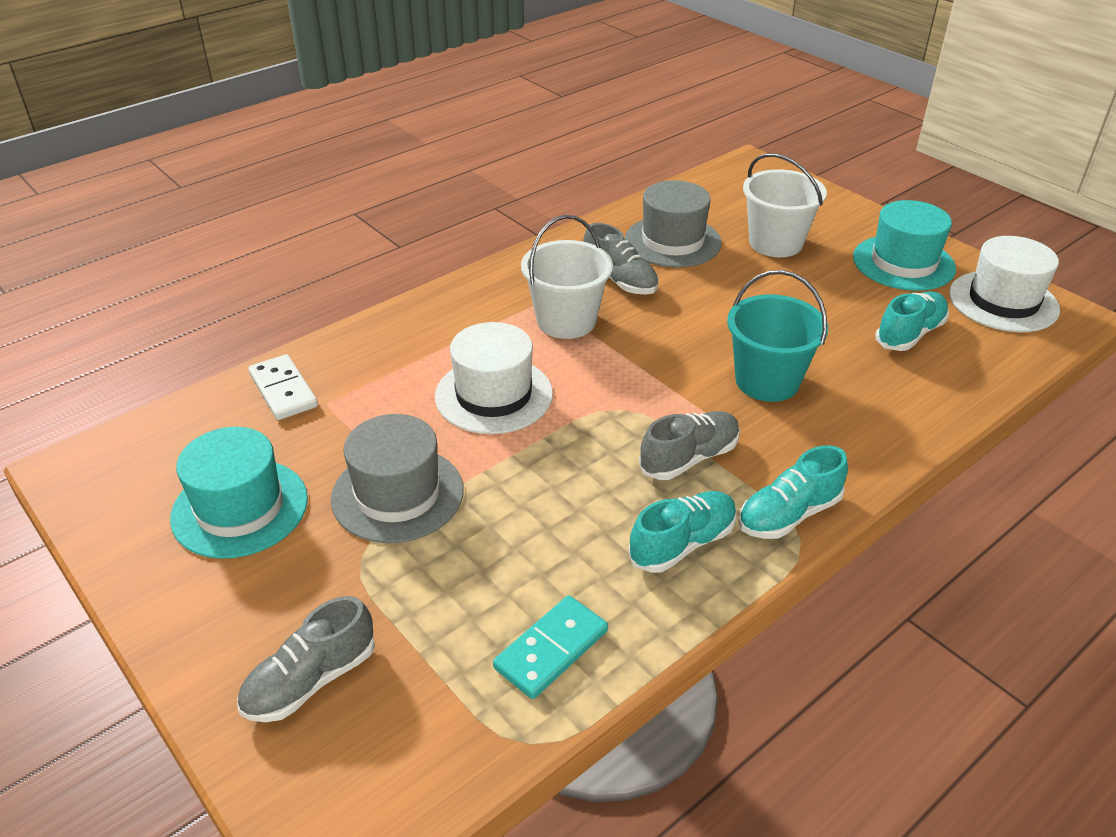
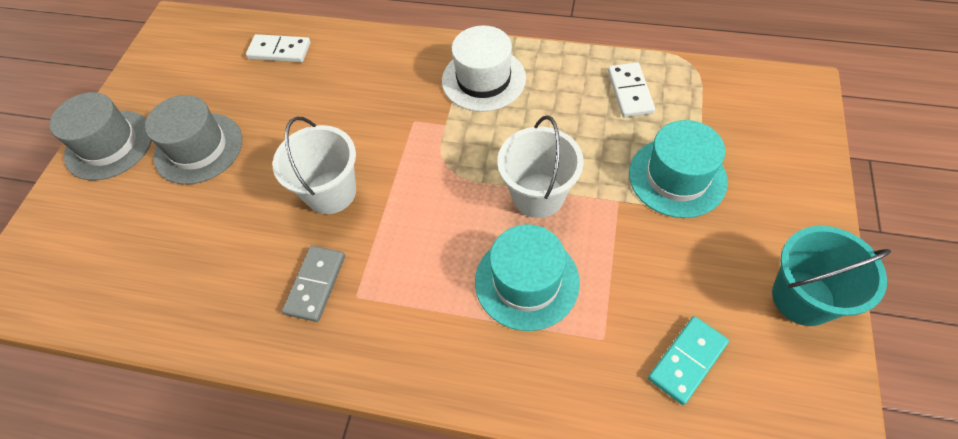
grey domino: none = 0 -> [282,246,345,322] = 1
grey shoe: [237,596,375,722] [583,223,659,295] [639,411,740,480] = 3 -> none = 0
turquoise shoe: [628,491,737,573] [738,445,848,539] [875,292,949,351] = 3 -> none = 0
white domino: [248,354,318,420] = 1 -> [246,34,310,62] [608,62,655,117] = 2
white hat: [435,322,553,434] [949,236,1060,332] = 2 -> [442,25,526,112] = 1

